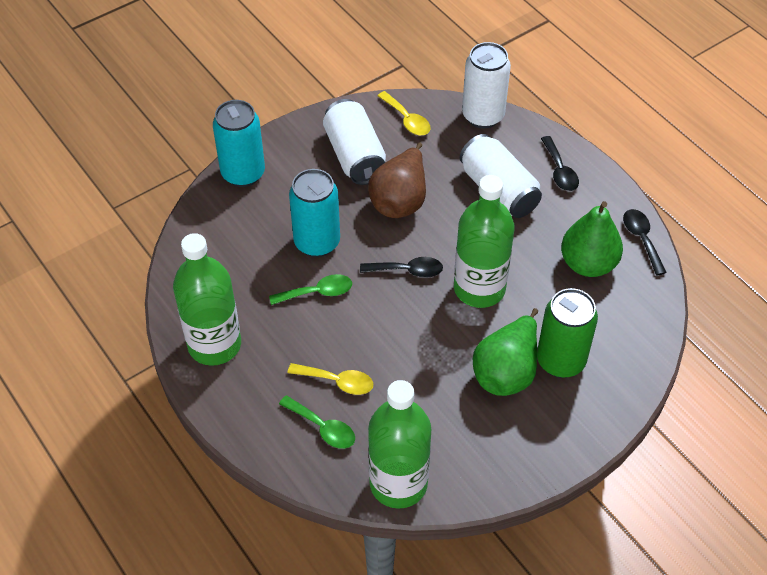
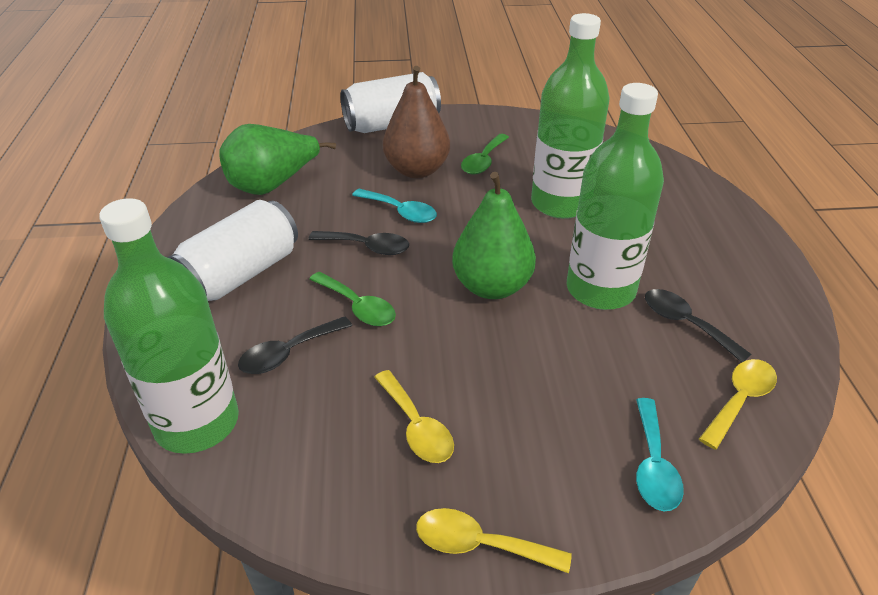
green can: [537,288,598,378] = 1 -> none = 0
turquoise can: [213,100,265,187] [289,169,340,257] = 2 -> none = 0
turquoise spoon: none = 0 -> [352,189,437,223] [636,398,684,511] = 2
white can: [323,99,386,185] [460,134,542,218] [462,42,511,128] = 3 -> [167,200,298,301] [340,72,441,133] = 2
yellow spoon: [287,363,373,395] [377,91,431,135] = 2 -> [374,370,454,463] [416,508,572,573] [699,359,777,449] = 3

